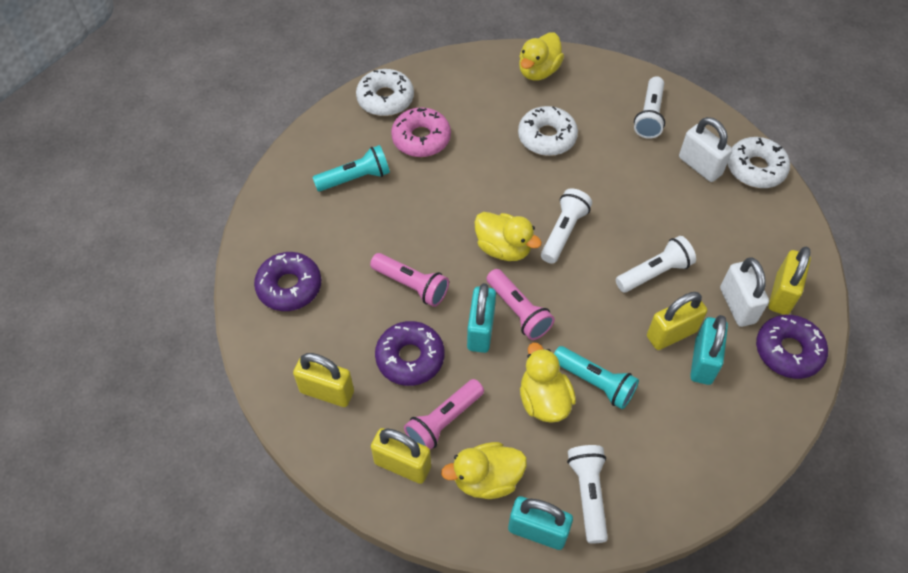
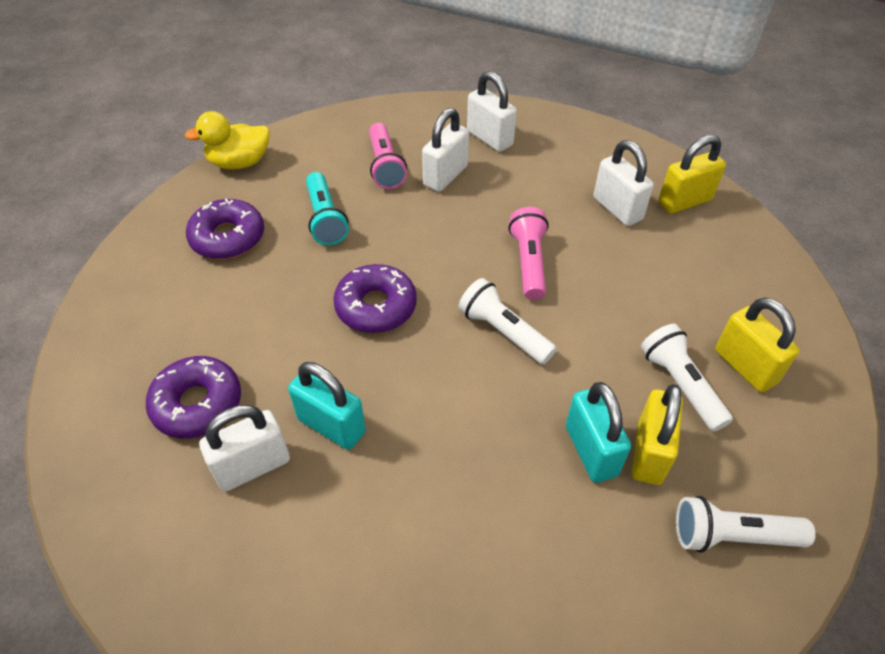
pink donut: [391,107,451,157] = 1 -> none = 0
pink flashlight: [370,253,449,307] [404,379,484,450] [486,269,555,340] = 3 -> [369,123,407,189] [508,207,549,300] = 2
turquoise flashlight: [312,145,390,192] [554,346,639,409] = 2 -> [306,172,349,246] = 1
turquoise padlock: [467,283,496,353] [508,496,573,550] [690,315,728,385] = 3 -> [288,362,366,450] [566,382,631,483] = 2
white donut: [356,69,414,116] [518,106,578,156] [728,137,790,188] = 3 -> none = 0
white flashlight: [541,188,592,264] [567,445,608,543] [616,236,696,292] [634,76,665,139] = 4 -> [458,278,557,364] [641,324,733,432] [676,496,816,553] = 3
white padlock: [679,117,732,182] [720,258,769,327] = 2 -> [199,405,290,491] [422,108,469,192] [467,71,517,152] [593,140,654,226] = 4
yellow duck: [441,442,527,499] [474,212,542,261] [519,32,564,81] [520,343,576,423] = 4 -> [184,111,270,169] = 1
yellow padlock: [293,353,354,407] [371,428,431,484] [647,292,707,350] [769,247,811,315] = 4 -> [632,384,683,485] [659,135,726,214] [715,298,800,392] = 3

